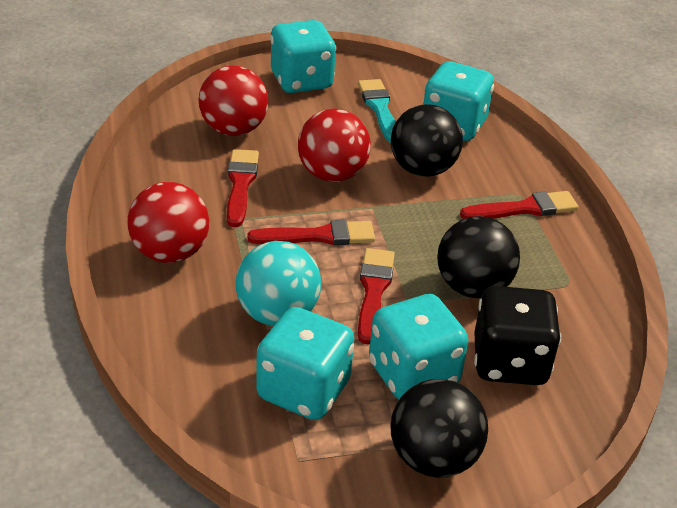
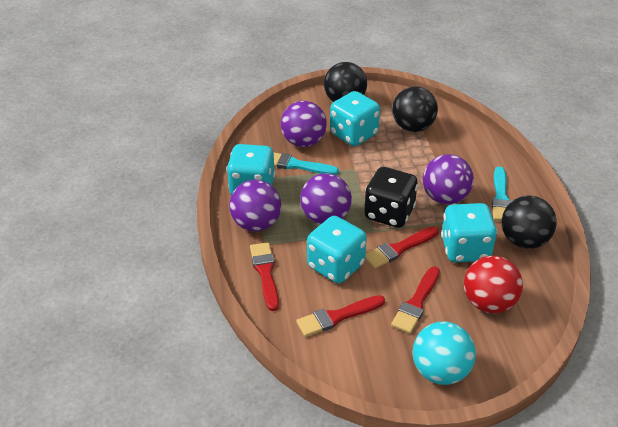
purple ball: none = 0 -> [229,180,281,232] [281,101,327,147] [300,173,352,224] [423,154,474,204] = 4
red ball: [128,182,209,263] [199,65,269,136] [298,109,371,182] = 3 -> [464,256,523,313] = 1
turquoise brush: [358,79,396,143] = 1 -> [273,152,339,175] [492,166,512,221] = 2

